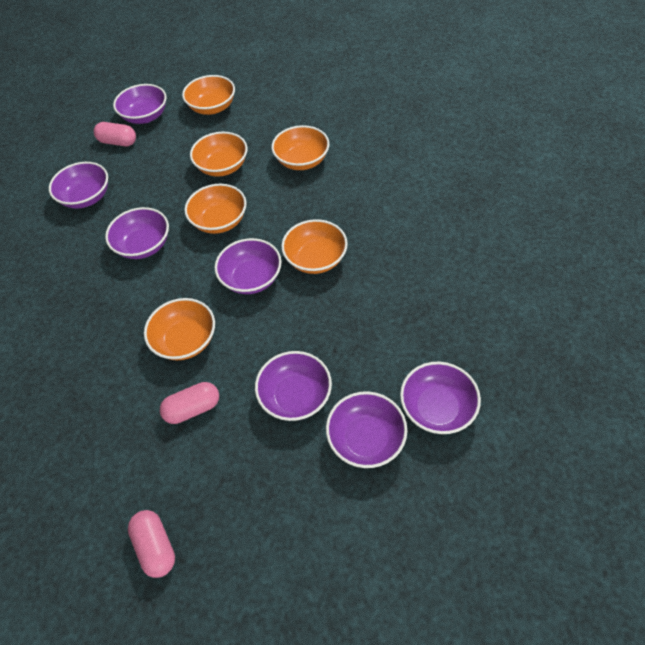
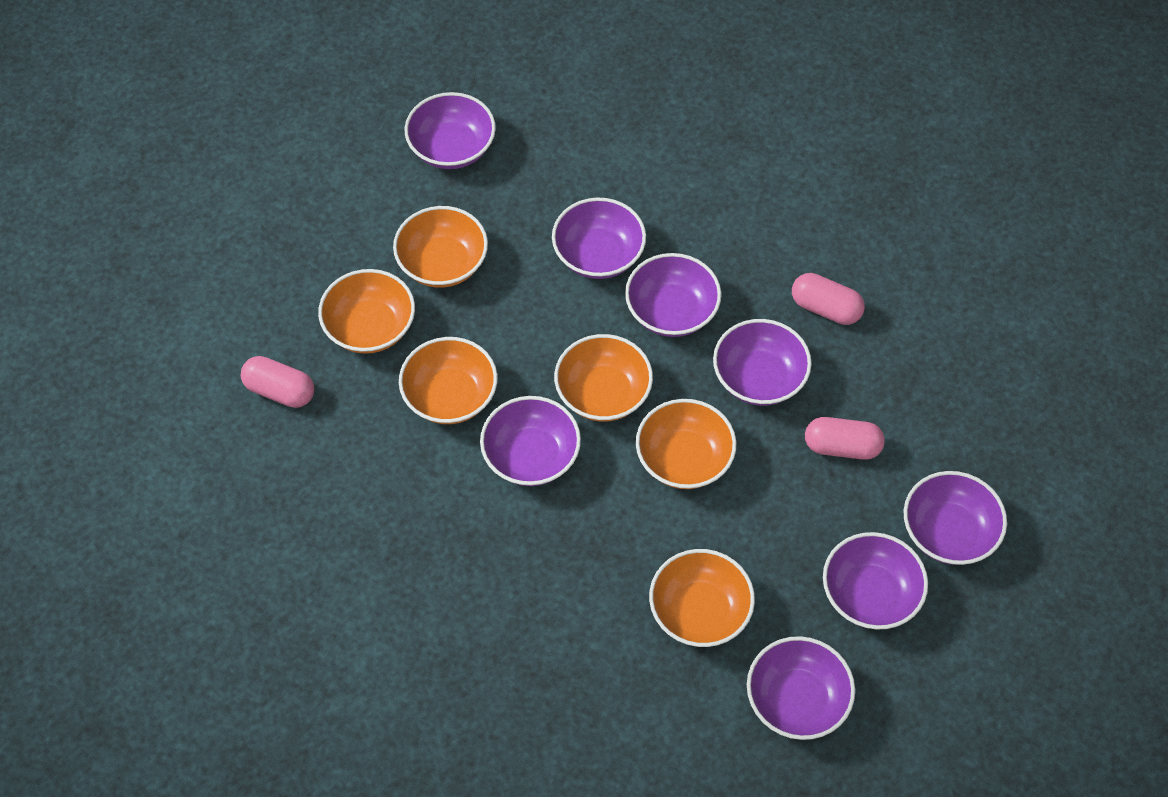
purple bowl: [49,162,108,209] [105,207,169,259] [113,84,167,124] [215,238,282,294] [255,351,332,421] [326,391,407,468] [400,362,481,434] = 7 -> [405,92,496,169] [480,396,581,486] [552,198,646,279] [625,253,721,337] [713,319,812,406] [747,636,855,740] [823,532,928,630] [904,471,1007,565] = 8

